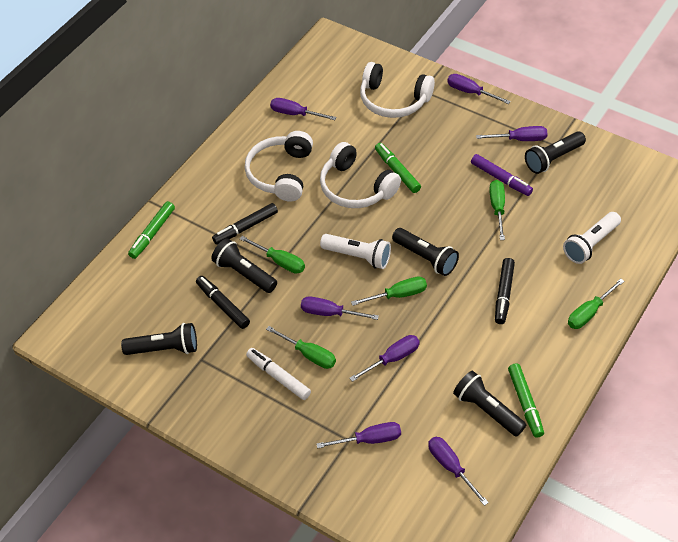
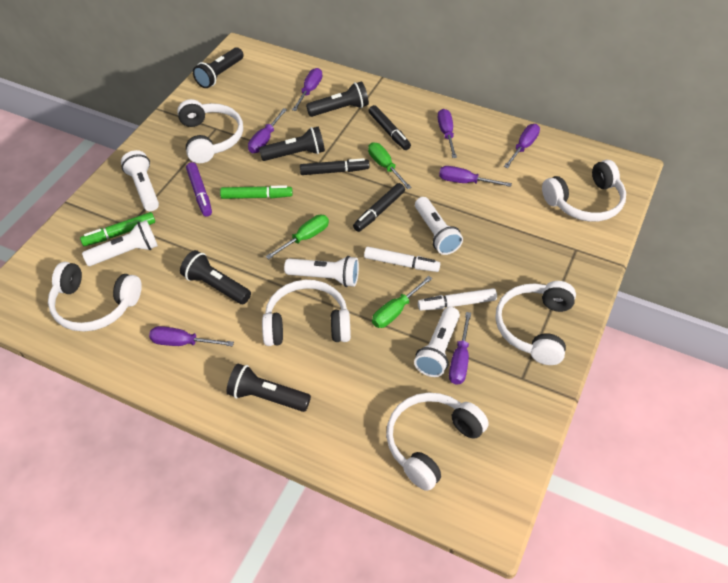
green marker: [128,201,175,259] [375,143,421,193] [508,363,544,438] = 3 -> [80,212,155,246] [220,185,293,199] = 2
green screwdriver: [239,236,305,274] [266,326,336,369] [351,277,427,306] [489,180,505,240] [568,278,624,329] = 5 -> [266,215,329,259] [368,142,411,189] [372,276,432,328] = 3
white flashlight: [320,234,391,269] [563,212,621,264] = 2 -> [82,220,158,266] [121,150,159,211] [284,256,359,287] [414,307,460,377] [415,197,463,255] = 5
white headphones: [245,131,313,202] [320,142,401,208] [360,62,435,118] = 3 -> [48,262,142,332] [177,99,243,163] [262,280,351,346] [386,393,489,491] [496,281,576,365] [542,160,626,222] = 6
white marker: [246,348,311,400] = 1 -> [364,247,440,272] [418,288,497,311] = 2

